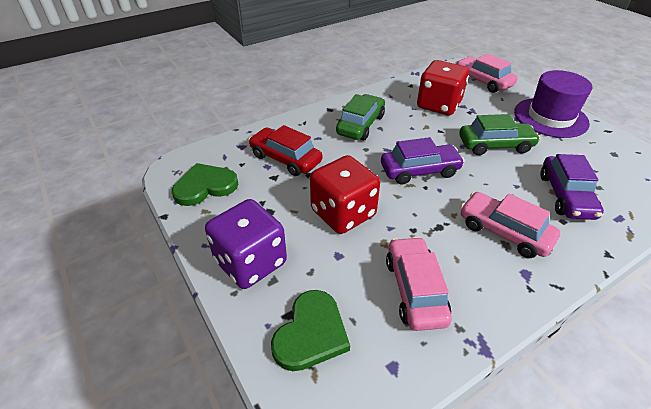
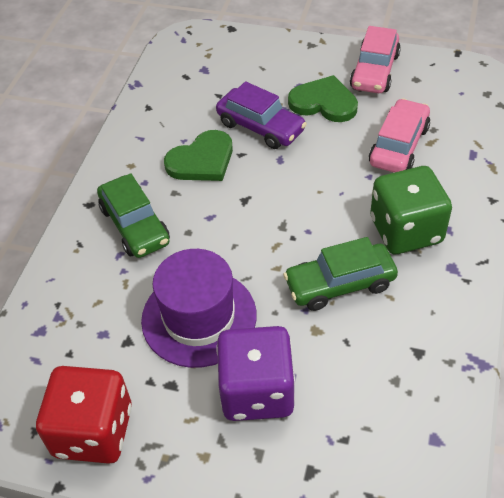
green dice: none = 0 -> [370,166,452,254] = 1
pink car: [386,236,452,331] [455,54,518,93] [460,192,560,258] = 3 -> [350,26,401,93] [369,98,430,173] = 2
purple car: [381,137,465,184] [541,154,604,220] = 2 -> [216,81,307,149] = 1
red car: [248,125,322,176] = 1 -> none = 0
red dice: [310,155,380,234] [417,60,469,115] = 2 -> [36,366,132,464] = 1

